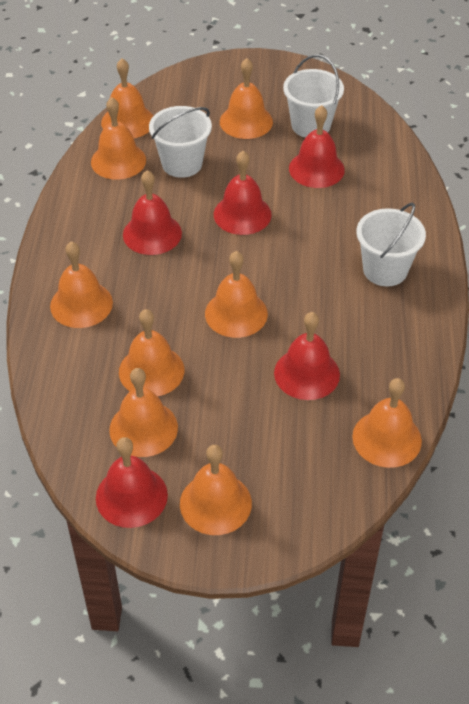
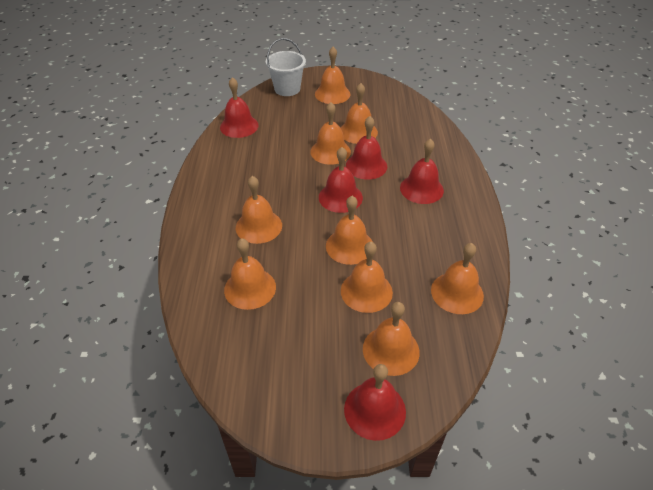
white bucket: [149,106,212,178] [283,54,344,138] [356,202,426,287] = 3 -> [266,38,306,96] = 1

